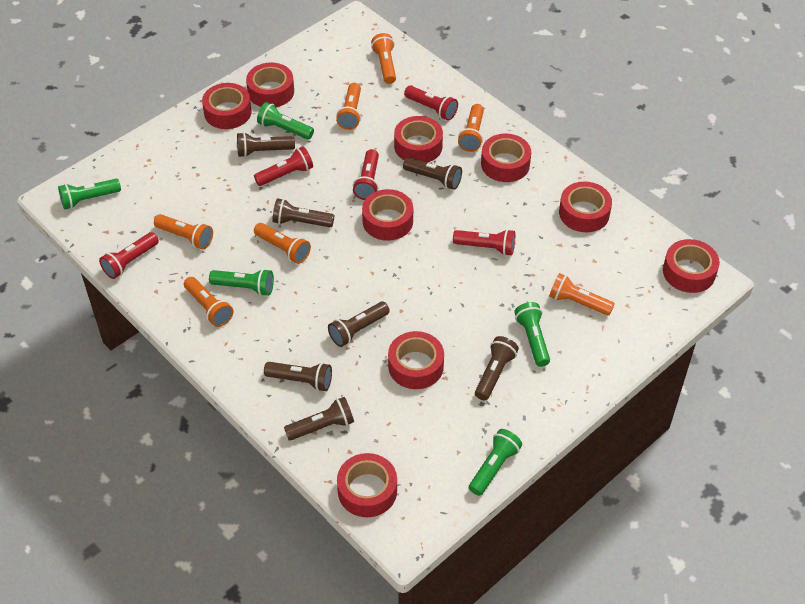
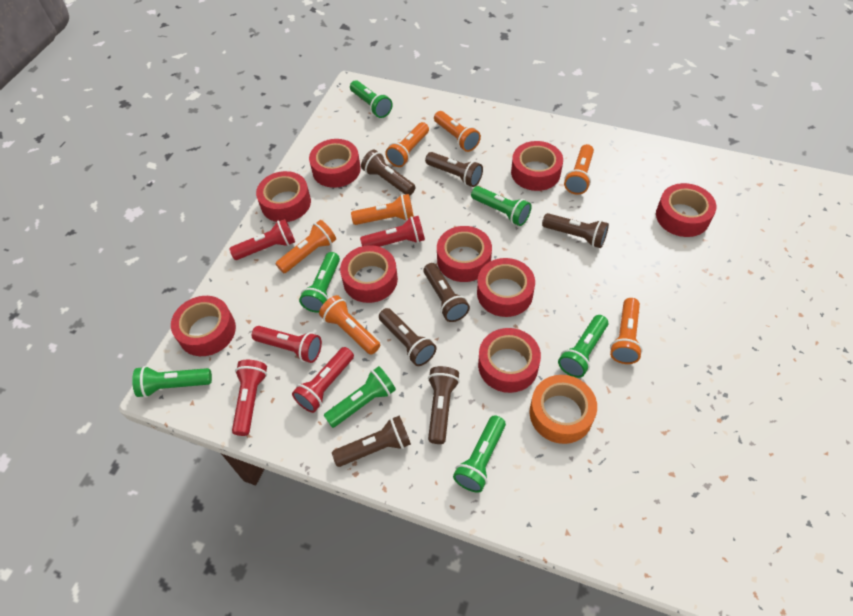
green flashlight: [58,179,121,210] [209,269,274,296] [257,102,314,140] [469,429,522,496] [514,302,550,367] = 5 -> [132,366,212,398] [299,252,340,313] [324,366,396,428] [350,80,393,118] [453,415,506,493] [471,186,531,226] [558,315,608,378] = 7
orange tape: none = 0 -> [530,375,597,444] = 1

